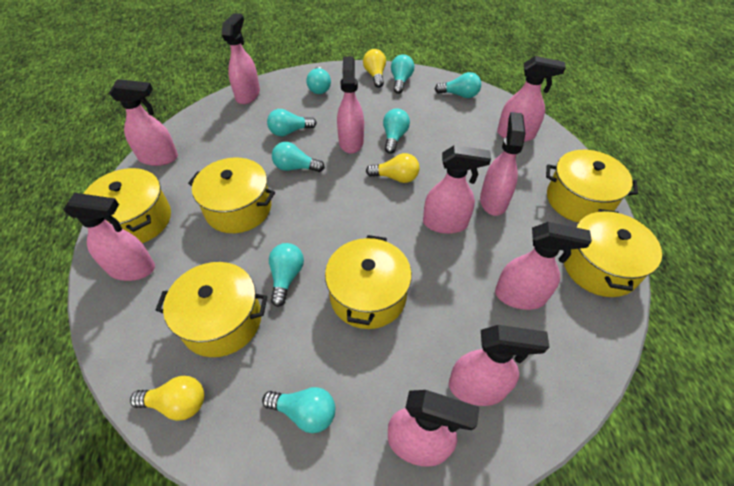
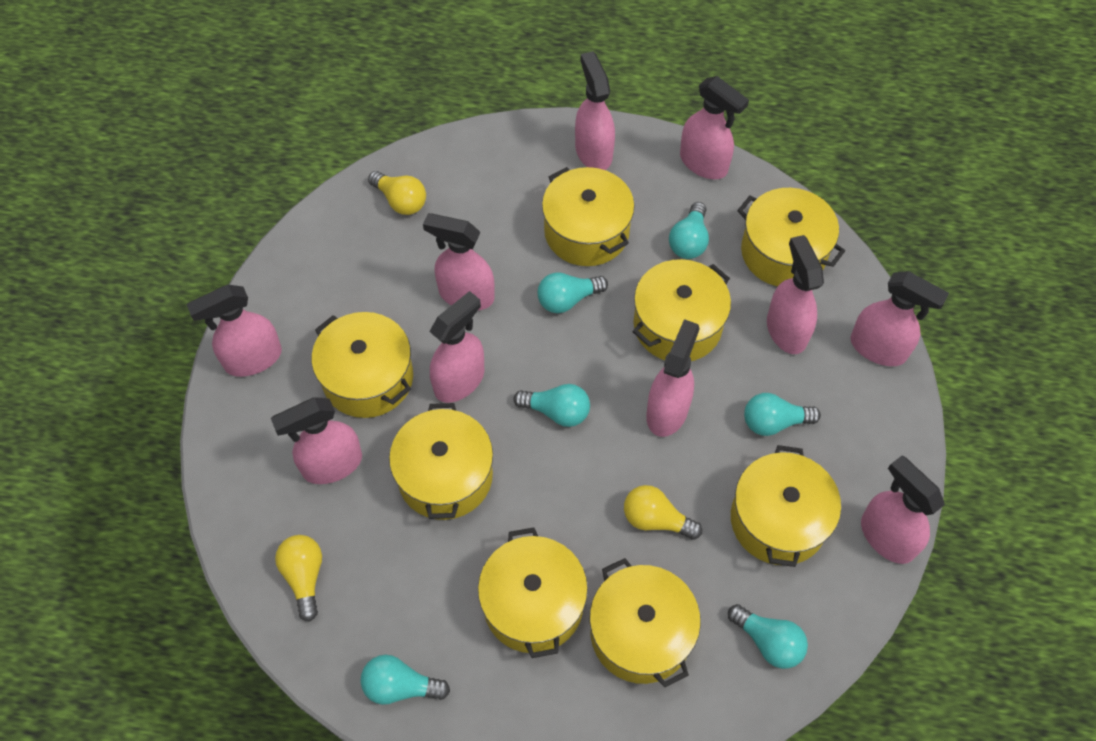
turquoise light bulb: [262,387,335,433] [267,109,317,136] [269,243,304,307] [272,142,325,172] [307,67,331,94] [383,109,410,154] [391,54,415,94] [435,72,481,98] = 8 -> [360,655,450,705] [513,384,590,427] [538,272,608,313] [669,202,709,259] [728,604,808,669] [744,393,821,436] = 6
yellow pot: [84,168,171,243] [156,262,267,357] [188,158,275,233] [325,235,412,329] [546,150,638,223] [564,209,662,297] = 6 -> [312,312,413,418] [389,403,493,520] [478,527,588,658] [542,167,634,266] [590,558,701,687] [632,259,731,361] [731,445,841,567] [737,188,845,286] = 8

